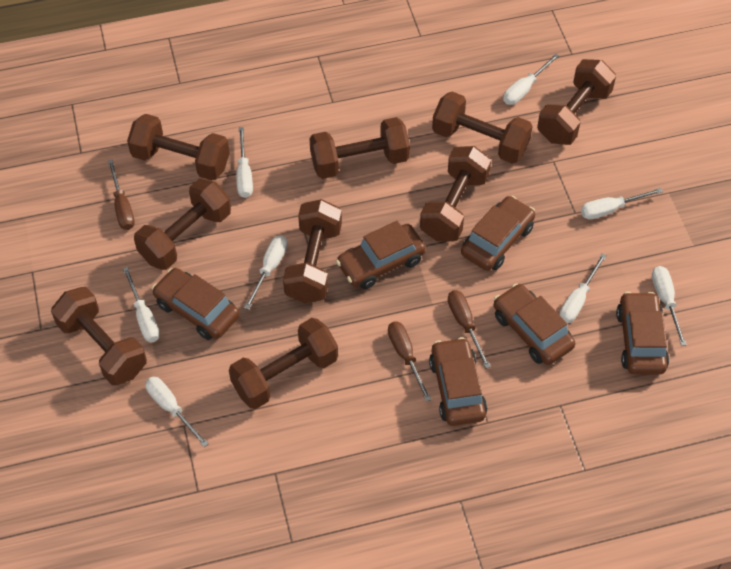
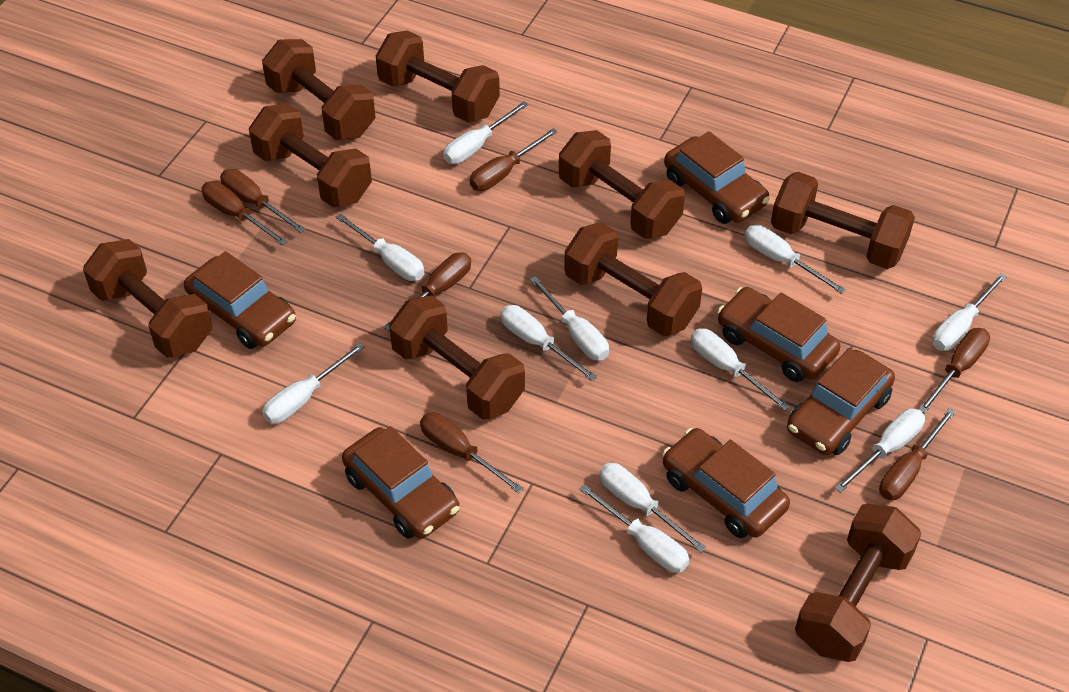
brown screwdriver: [108,160,135,230] [388,322,431,402] [448,290,491,369] = 3 -> [201,181,287,245] [220,169,305,233] [383,252,471,331] [420,413,524,494] [470,128,558,191] [879,408,956,500] [918,328,990,414] = 7
white screwdriver: [123,267,160,342] [145,377,209,447] [236,127,253,198] [244,236,288,310] [503,54,559,105] [559,253,607,323] [581,188,663,220] [652,266,687,346] = 8 -> [262,343,365,424] [336,213,425,281] [443,101,528,164] [500,305,597,381] [530,276,609,361] [579,484,690,573] [599,463,706,553] [691,329,790,411] [745,225,846,294] [835,409,925,493] [932,273,1007,351] = 11

